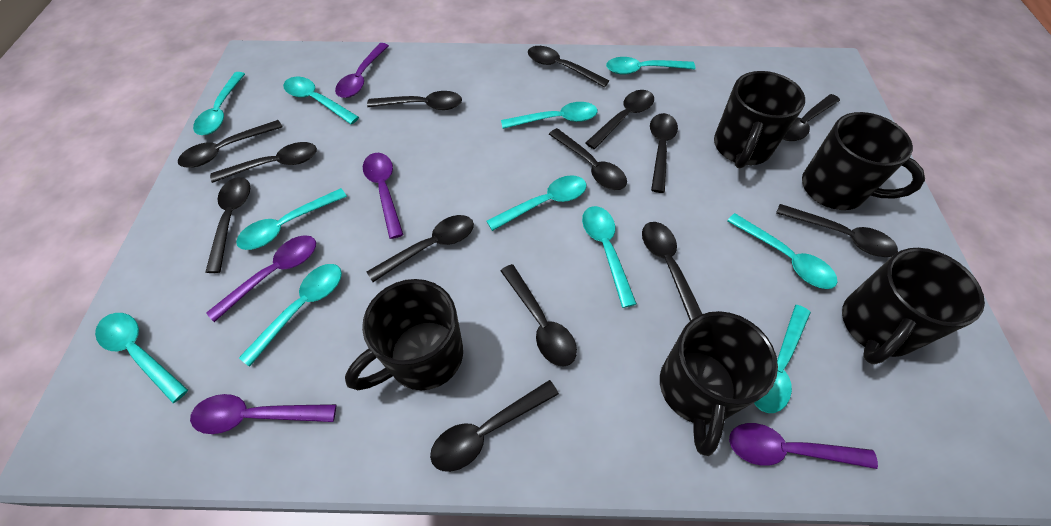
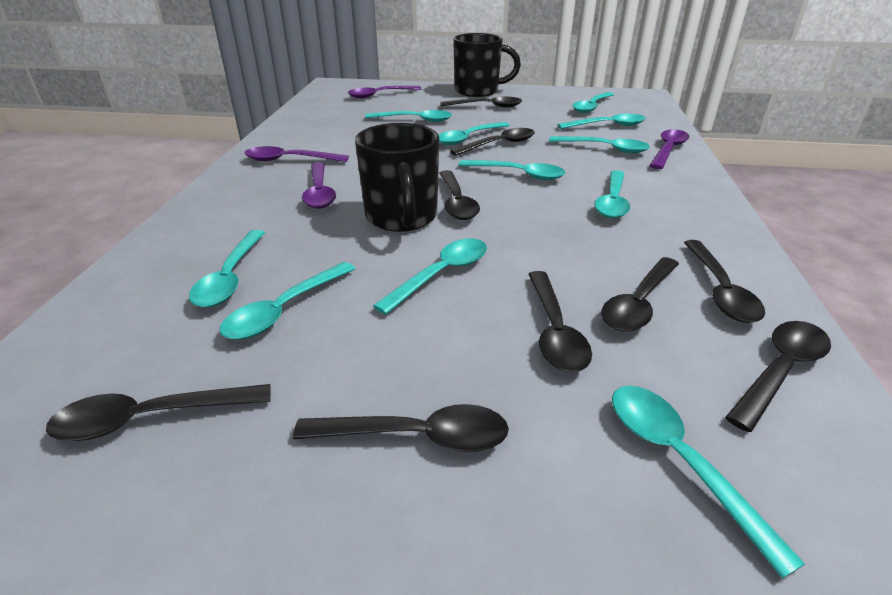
black mug: [345,279,463,390] [660,311,778,456] [714,71,805,169] [802,112,925,210] [842,248,985,364] = 5 -> [355,123,439,232] [453,33,521,97] = 2
black spoon: [178,120,283,167] [205,177,250,273] [210,142,317,183] [367,91,462,110] [367,215,474,282] [430,380,559,472] [500,264,577,366] [528,46,609,87] [549,128,627,190] [586,90,654,149] [642,222,702,321] [650,113,678,193] [776,204,898,257] [783,94,840,141] = 14 -> [46,384,271,441] [293,404,509,452] [439,170,480,220] [440,97,522,108] [450,128,535,156] [529,271,592,372] [601,257,679,332] [684,240,765,323] [725,321,831,432] = 9
purple spoon: [190,394,336,434] [206,235,316,322] [335,43,389,98] [363,153,404,239] [729,423,878,469] = 5 -> [244,146,349,162] [302,162,336,209] [348,86,422,98] [649,129,689,169] = 4

